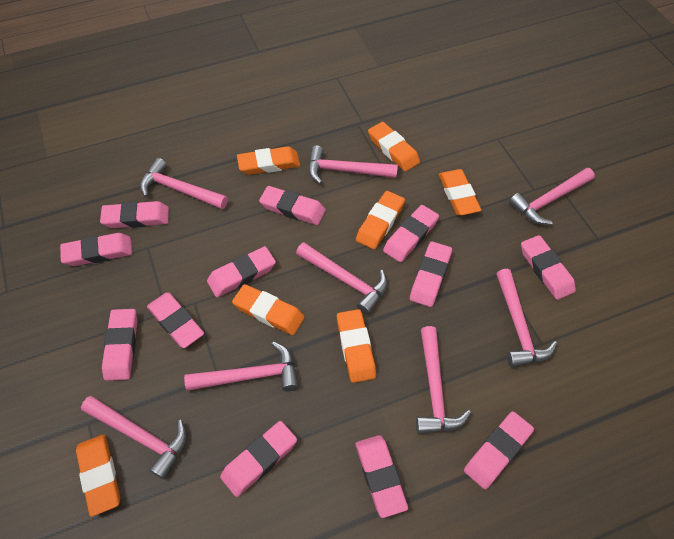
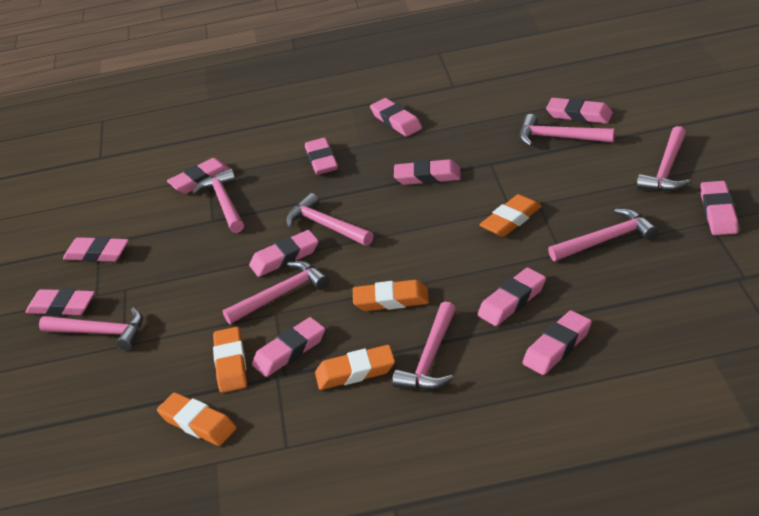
orange eraser: [76,434,120,517] [232,284,305,335] [237,146,300,175] [337,309,376,383] [356,191,405,249] [368,122,420,172] [439,169,481,215] = 7 -> [157,392,237,446] [213,327,247,393] [315,345,395,390] [353,280,429,311] [480,194,542,237] = 5

